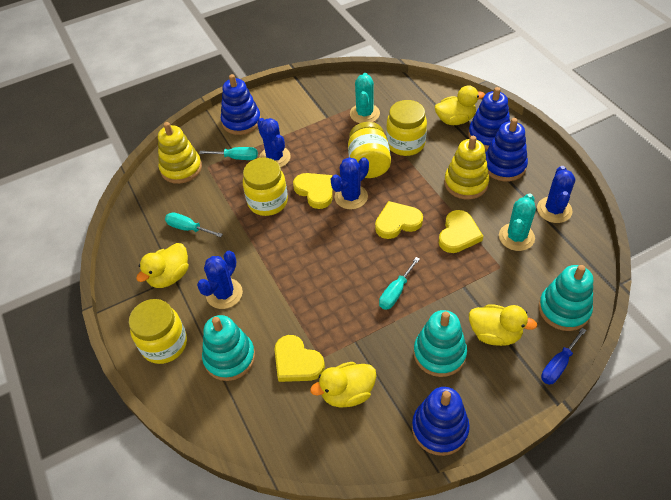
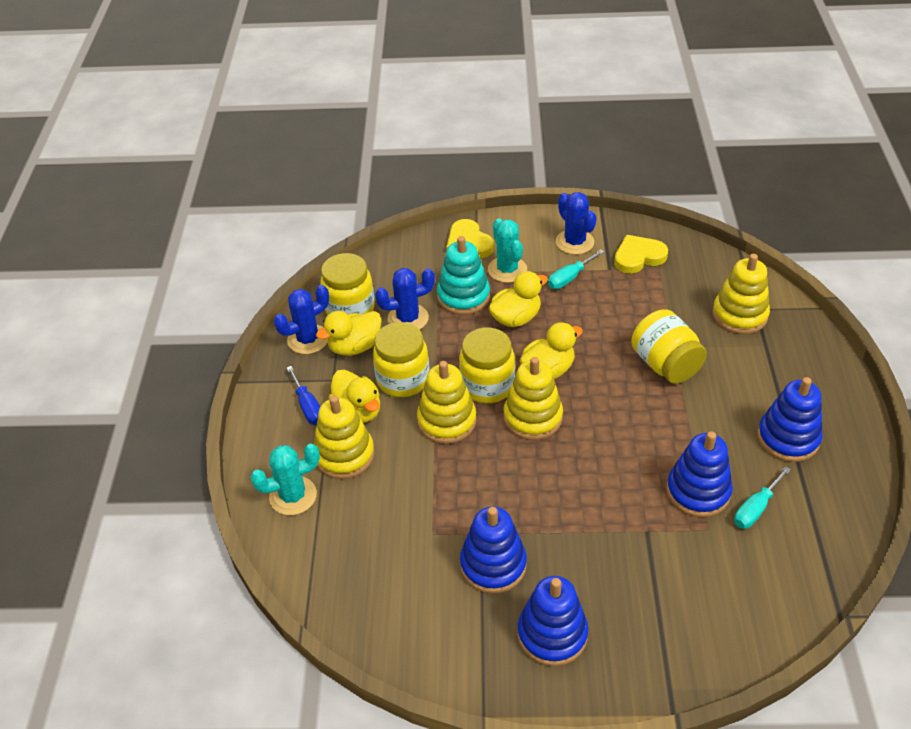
blue cactus: [197,251,243,309] [257,118,291,168] [331,157,369,210] [537,166,575,223] = 4 -> [274,285,329,354] [375,268,435,330] [556,192,597,255] = 3
turquoise screwdriver: [165,212,223,237] [199,147,258,160] [379,257,420,310] = 3 -> [548,249,604,289] [734,466,791,529] = 2
turquoise stacking toy: [202,315,255,381] [414,310,467,377] [539,265,593,331] = 3 -> [437,236,490,315] = 1
yellow heart: [274,335,325,382] [293,173,333,209] [375,201,423,239] [439,210,483,253] = 4 -> [446,219,494,258] [614,235,668,274] = 2
yellow stacking toy: [158,122,202,184] [444,136,489,199] = 2 -> [314,395,375,479] [417,361,476,444] [503,357,563,440] [712,254,770,334] = 4

